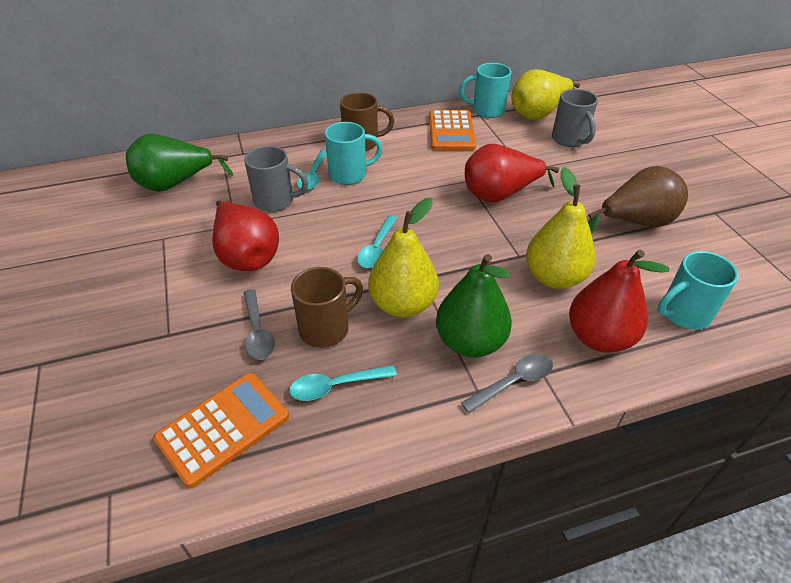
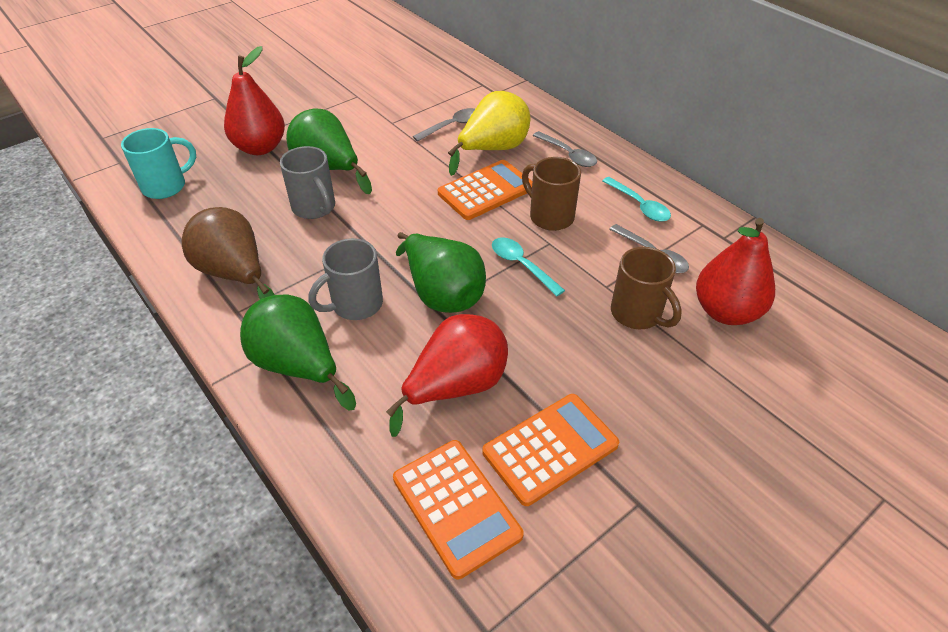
green pear: [126,133,233,192] [436,254,512,357] = 2 -> [240,295,356,411] [286,109,372,194] [396,232,486,313] = 3
grey spoon: [243,289,275,360] [461,353,553,413] = 2 -> [413,108,475,142] [533,131,597,167] [609,224,689,273] = 3
orange calculator: [153,373,289,488] [429,110,476,150] = 2 -> [393,440,524,579] [438,160,532,220] [483,394,619,506] = 3
turquoise mug: [325,122,383,185] [459,63,511,118] [658,251,739,330] = 3 -> [121,128,196,199] = 1
turquoise spoon: [289,365,397,401] [297,150,327,190] [357,215,397,268] = 3 -> [492,237,565,296] [602,177,671,222] = 2
yellow pear: [368,198,439,317] [511,69,580,120] [526,167,596,289] = 3 -> [448,91,530,176] = 1

